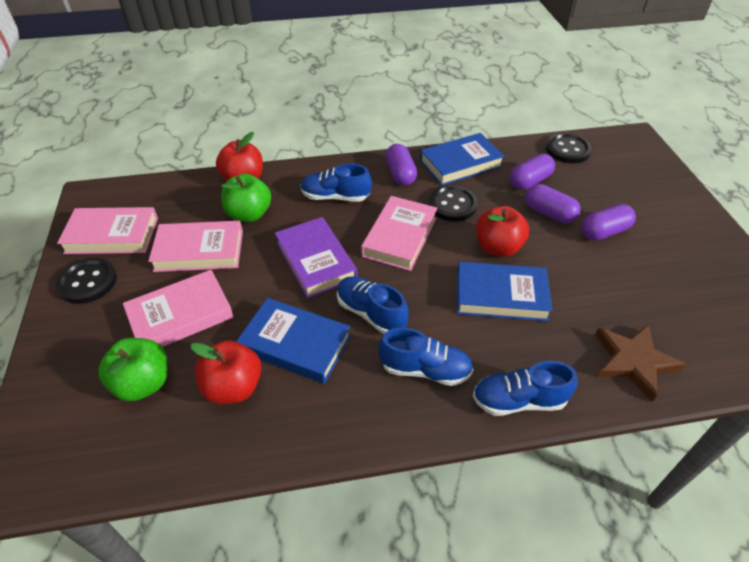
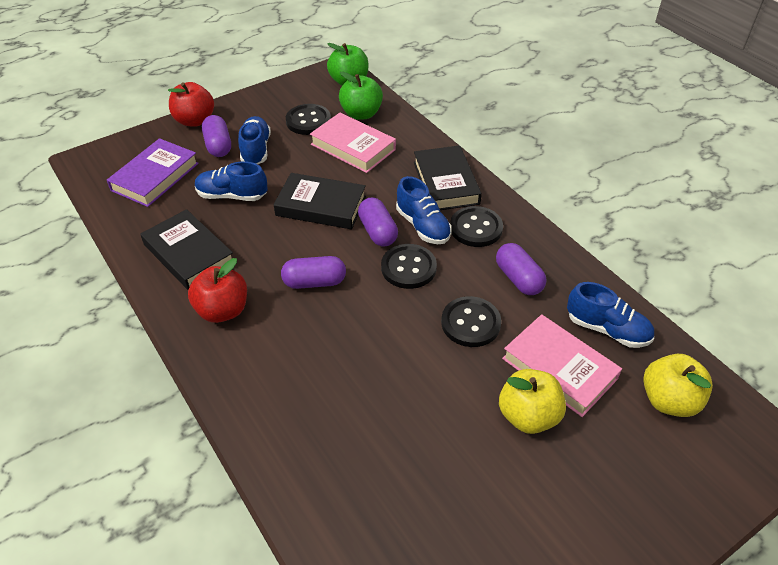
black book: none = 0 -> [140,209,233,290] [274,173,366,229] [414,145,482,210] = 3
black button: [56,258,117,304] [428,185,478,222] [546,133,592,163] = 3 -> [286,104,331,135] [381,244,437,289] [441,296,501,347] [450,206,503,247] = 4
blue book: [236,298,351,384] [420,133,505,186] [457,262,553,321] = 3 -> none = 0
brown star: [595,324,686,402] = 1 -> none = 0
pink book: [57,207,158,254] [123,270,234,347] [149,221,243,272] [361,196,438,271] = 4 -> [310,113,396,173] [502,314,622,417] = 2
red apple: [191,340,262,404] [216,132,263,181] [476,206,529,257] = 3 -> [168,82,214,127] [188,258,247,323] = 2
yellow apple: none = 0 -> [499,369,566,434] [643,354,713,417] = 2

